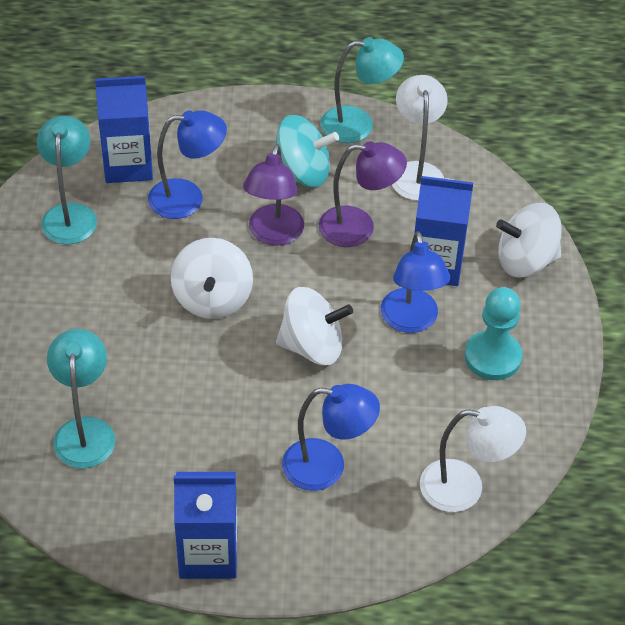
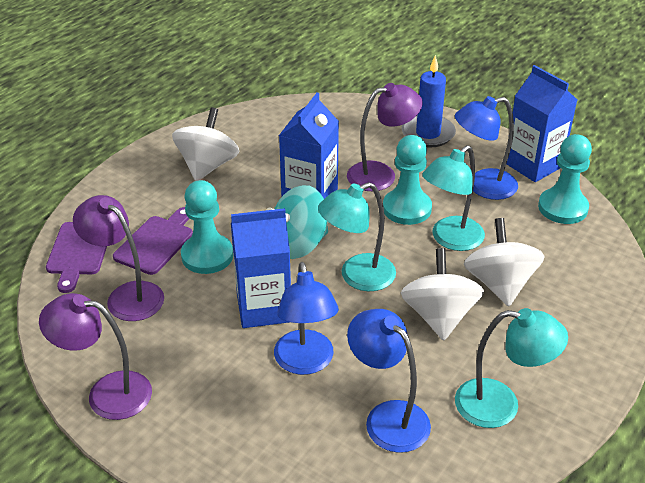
blue candle: none = 0 -> [402,55,456,147] = 1
purple cutting board: none = 0 -> [46,222,107,293] [113,207,193,275] = 2
purple lamp: [243,144,304,246] [319,141,407,247] = 2 -> [39,293,152,420] [73,195,164,321] [347,83,423,191] = 3
turquoise pawn: [465,287,523,380] = 1 -> [181,180,233,274] [383,135,432,225] [538,134,592,224] = 3
white lamp: [392,75,448,201] [420,406,526,512] = 2 -> none = 0

